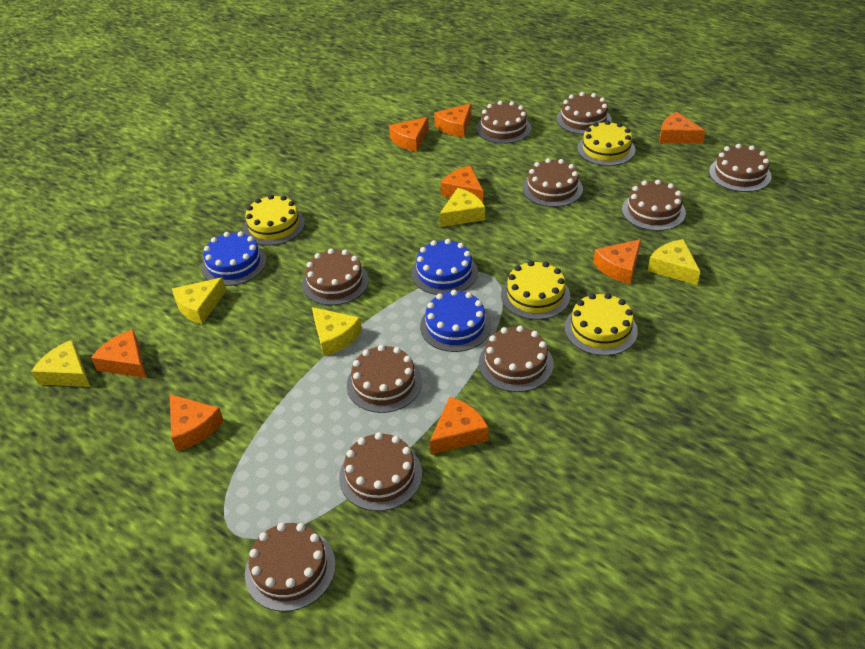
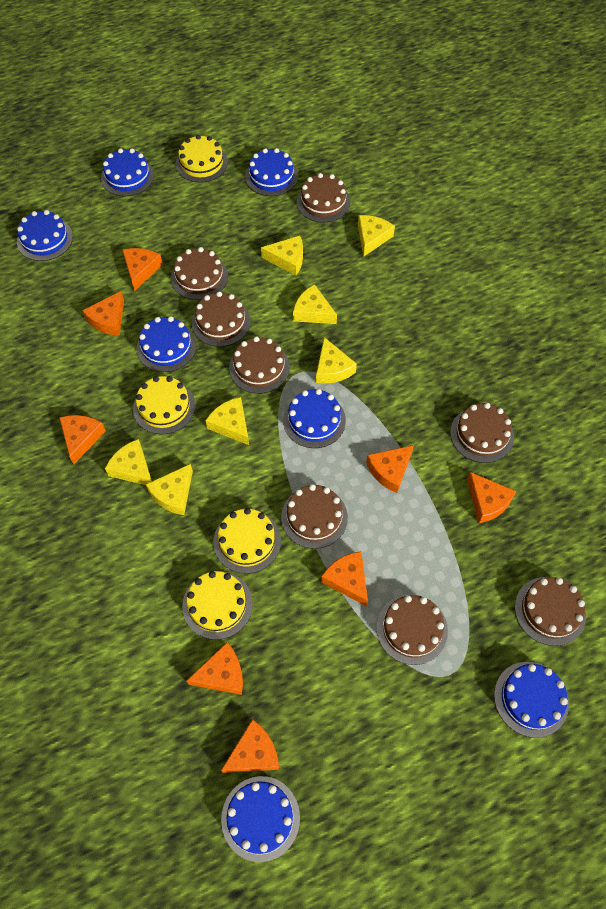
blue cake: [201,231,267,286] [411,239,478,295] [420,290,491,352] = 3 -> [17,210,73,261] [101,148,154,196] [136,316,197,372] [221,776,300,862] [245,148,298,196] [283,389,346,448] [494,662,569,738] = 7
brown cake: [245,523,336,612] [302,249,369,305] [339,432,422,511] [347,345,422,413] [476,101,531,144] [479,326,554,392] [522,158,583,207] [557,92,612,134] [622,180,686,231] [709,144,772,192] = 10 -> [171,247,228,300] [192,291,250,347] [229,336,290,394] [281,484,348,549] [297,173,350,223] [377,595,448,665] [450,403,514,463] [515,577,586,646] = 8
yellow cheese: [31,340,90,387] [172,277,226,324] [312,307,362,356] [439,188,485,227] [648,239,700,285] = 5 -> [105,439,152,485] [146,464,193,515] [205,397,249,445] [261,236,303,275] [293,284,337,324] [316,337,357,384] [358,215,395,257] = 7

